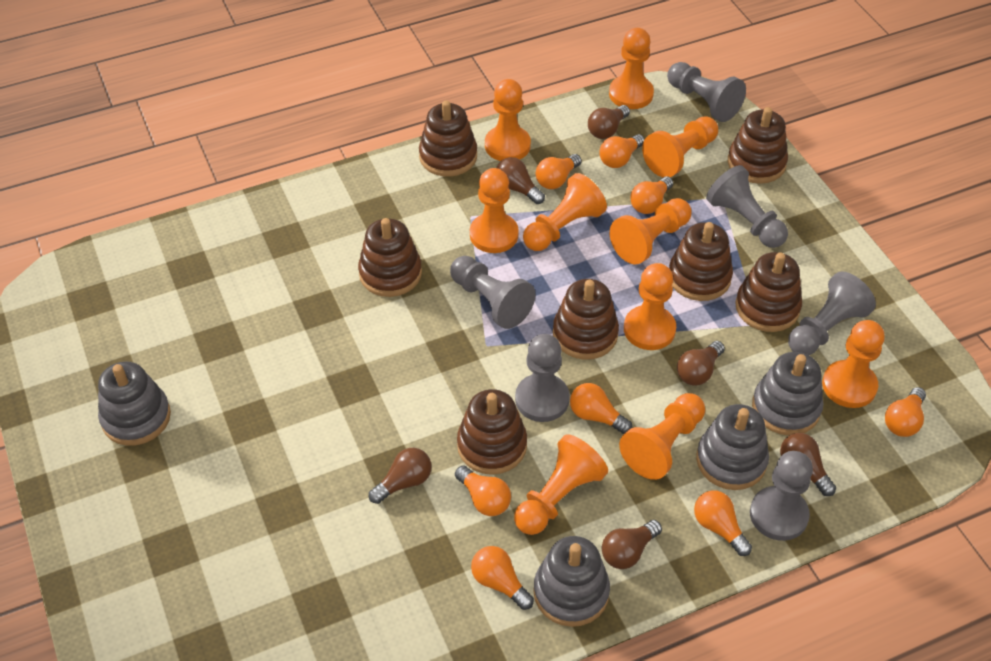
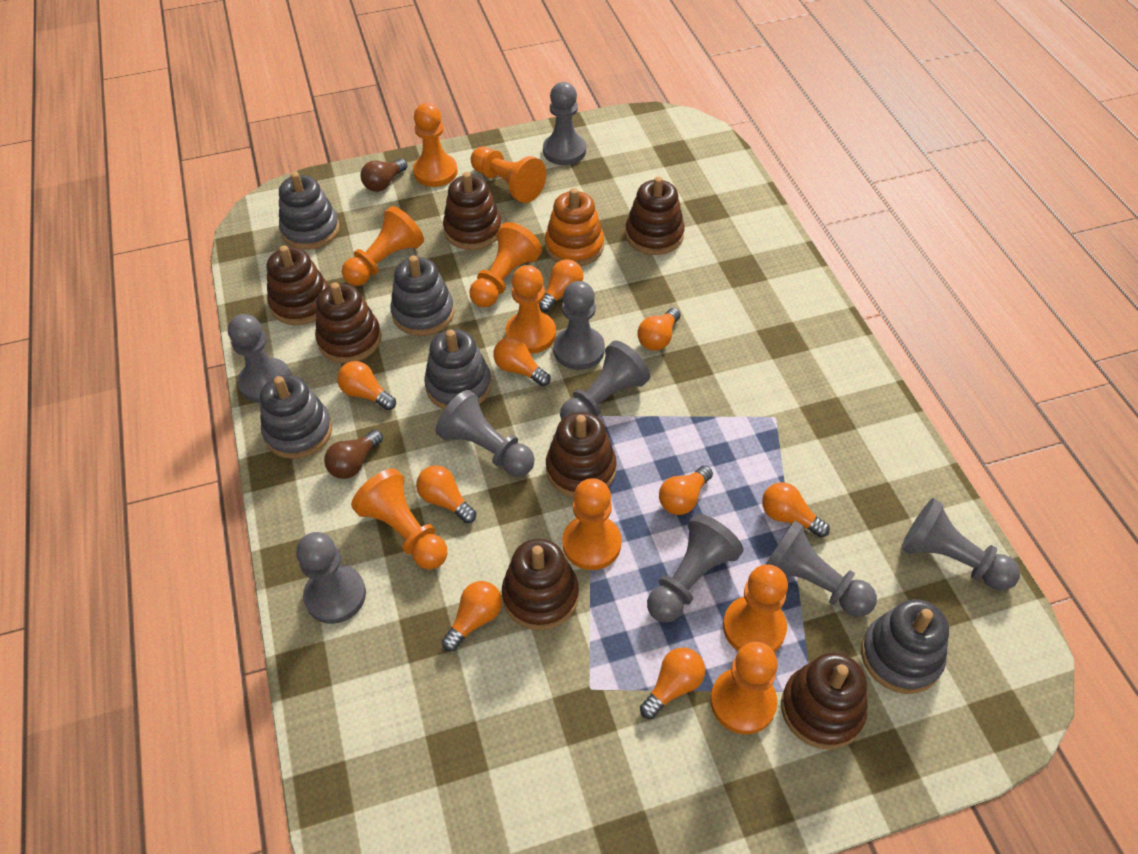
brown light bulb: [369,448,431,504] [496,157,545,204] [588,105,630,139] [602,520,662,569] [677,341,725,386] [780,433,836,496] = 6 -> [324,429,383,479] [360,159,407,192] = 2
grey pawn: [450,256,536,329] [515,334,570,422] [667,62,746,122] [706,165,788,248] [750,451,813,541] [788,271,876,355] = 6 -> [228,314,292,403] [296,532,366,624] [436,390,535,477] [543,82,586,165] [553,281,605,370] [560,341,650,420] [647,514,744,623] [765,521,877,617] [901,498,1020,591] = 9
grey stacking toy: [98,362,171,446] [533,536,610,627] [696,404,769,490] [752,352,823,435] = 4 -> [260,375,332,459] [279,172,340,250] [390,256,454,336] [424,329,492,409] [861,599,949,694] = 5
orange light bulb: [455,465,511,516] [471,546,534,610] [536,154,582,189] [570,383,632,434] [599,134,645,168] [630,176,673,214] [694,490,752,556] [885,387,926,437] = 8 -> [337,361,396,410] [416,465,476,523] [441,581,502,651] [493,337,550,386] [539,259,583,312] [637,308,681,351] [640,648,705,719] [659,465,713,515] [762,482,830,538] = 9
orange pawn: [470,168,519,253] [485,79,531,161] [514,434,608,535] [523,173,607,251] [609,28,654,109] [610,198,692,264] [619,393,705,480] [624,263,676,350] [642,116,718,177] [822,320,885,408] = 10 -> [342,206,424,286] [351,468,447,570] [413,103,458,187] [469,222,542,308] [471,147,546,203] [505,265,556,354] [562,478,621,570] [710,642,778,734] [723,564,788,652] = 9
orange stacking toy: none = 0 -> [545,188,604,266] = 1

